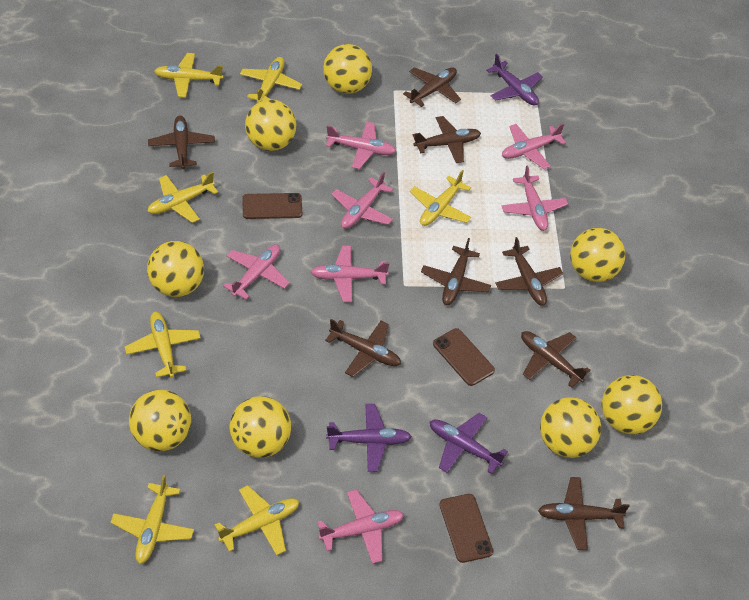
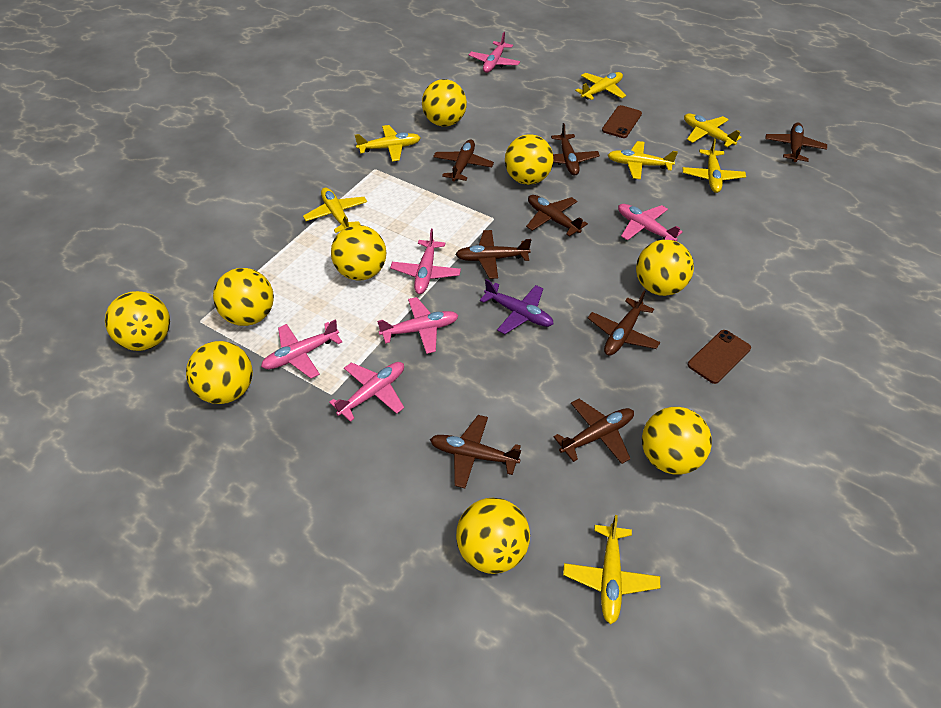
brown phone: [242,193,302,219] [433,328,495,386] [439,494,493,563] = 3 -> [602,105,642,138] [688,330,751,384] = 2
pink plane: [223,244,290,300] [311,246,389,302] [317,489,404,564] [326,122,396,169] [331,172,393,229] [502,123,566,169] [502,165,568,231] = 7 -> [261,319,342,379] [329,362,404,422] [377,297,459,354] [390,229,461,294] [469,32,520,73] [618,204,683,241] = 6
purple plane: [326,404,412,472] [430,413,508,474] [486,54,543,106] = 3 -> [480,279,554,334] = 1
yellow ball: [129,390,191,451] [147,241,204,297] [230,396,291,458] [245,99,296,151] [323,44,372,94] [540,397,601,458] [570,228,625,282] [602,375,662,435] = 8 -> [105,291,170,351] [186,341,253,404] [213,268,274,326] [331,225,386,281] [422,79,467,127] [456,498,530,574] [505,134,553,185] [636,240,694,296] [642,407,712,475] = 9

